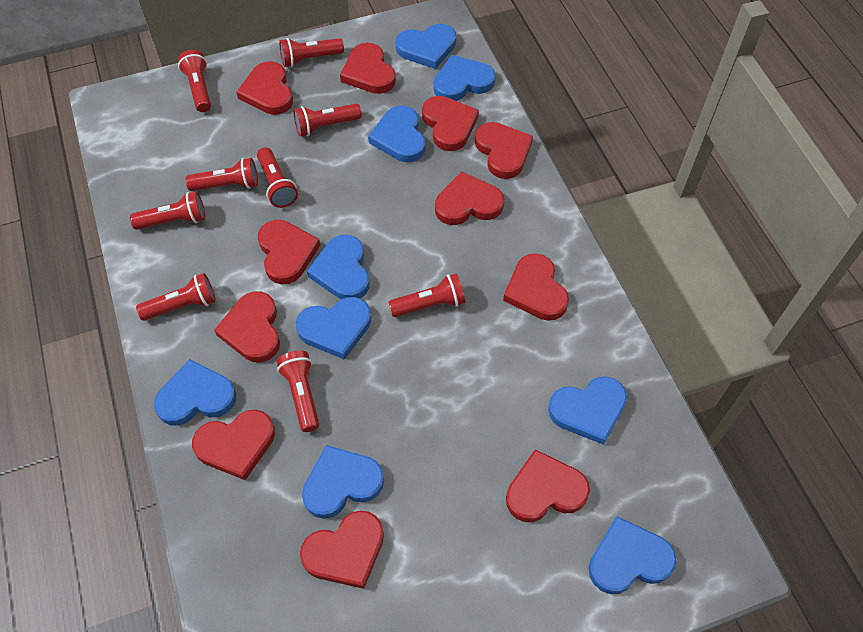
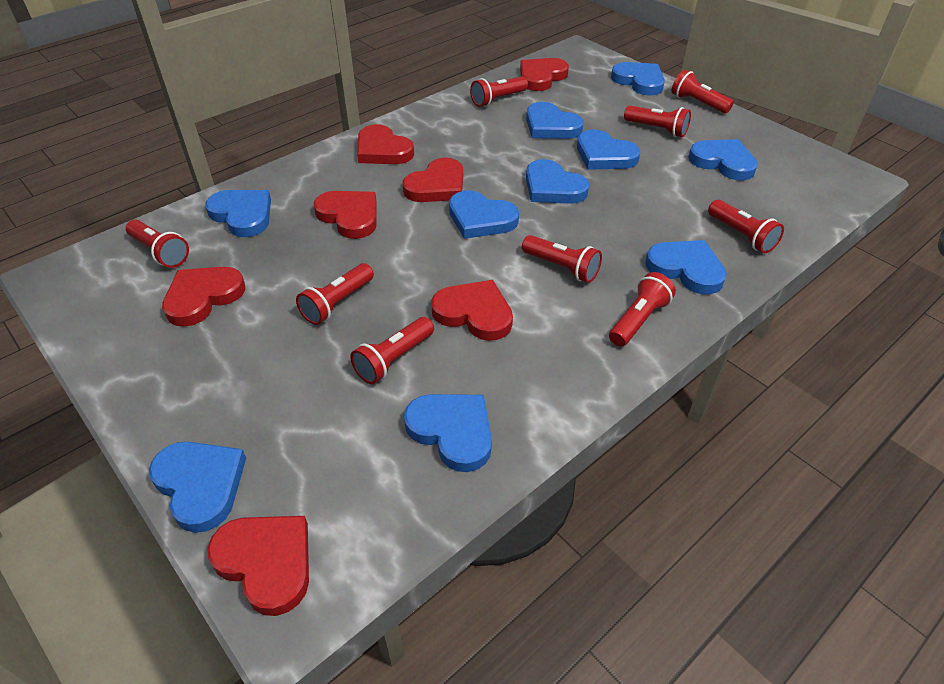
blue heart: [154,359,236,426] [296,297,371,360] [302,445,384,519] [307,235,370,299] [368,106,425,162] [395,24,456,69] [433,55,496,101] [548,376,627,445] [588,516,677,594] = 9 -> [149,442,246,533] [205,190,271,237] [404,394,492,472] [449,190,519,239] [526,102,584,139] [526,159,589,204] [577,130,640,170] [611,62,665,96] [645,240,727,294] [688,139,758,180] = 10
red heart: [192,410,275,480] [214,291,280,362] [236,61,293,115] [258,220,320,284] [300,511,384,589] [340,43,396,94] [422,96,479,151] [435,172,504,225] [475,122,533,179] [503,253,569,321] [506,449,590,522] = 11 -> [162,267,245,327] [207,516,309,616] [314,191,377,239] [357,124,414,164] [402,158,463,202] [431,280,513,341] [520,58,569,91] = 7

